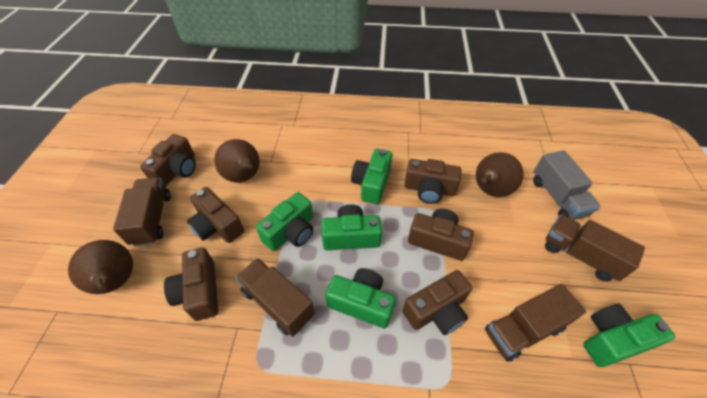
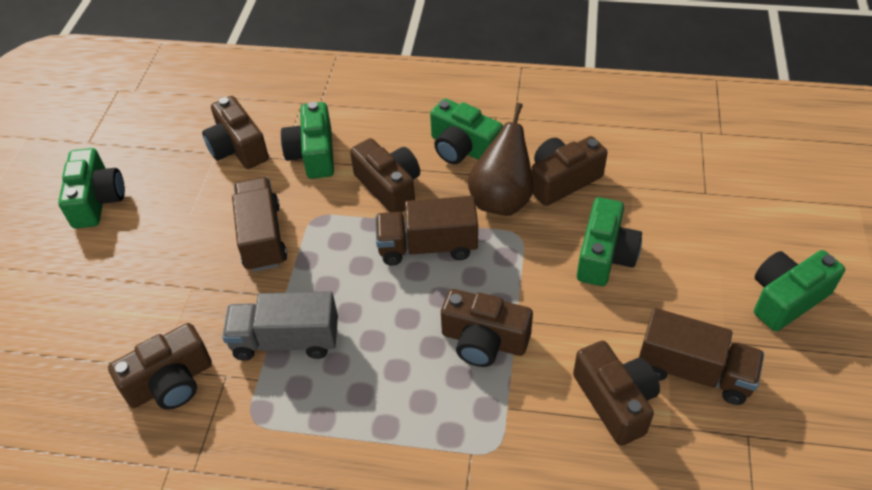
brown pear: [68,240,133,294] [214,139,260,183] [476,152,524,197] = 3 -> [468,103,533,216] = 1
brown truck: [113,177,171,246] [235,258,315,337] [485,284,586,362] [545,215,645,282] = 4 -> [232,177,287,272] [375,196,478,266] [639,308,764,405] = 3

